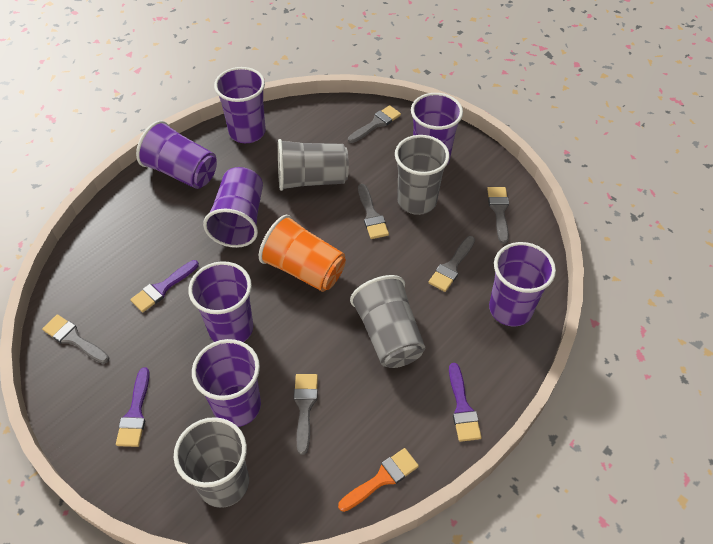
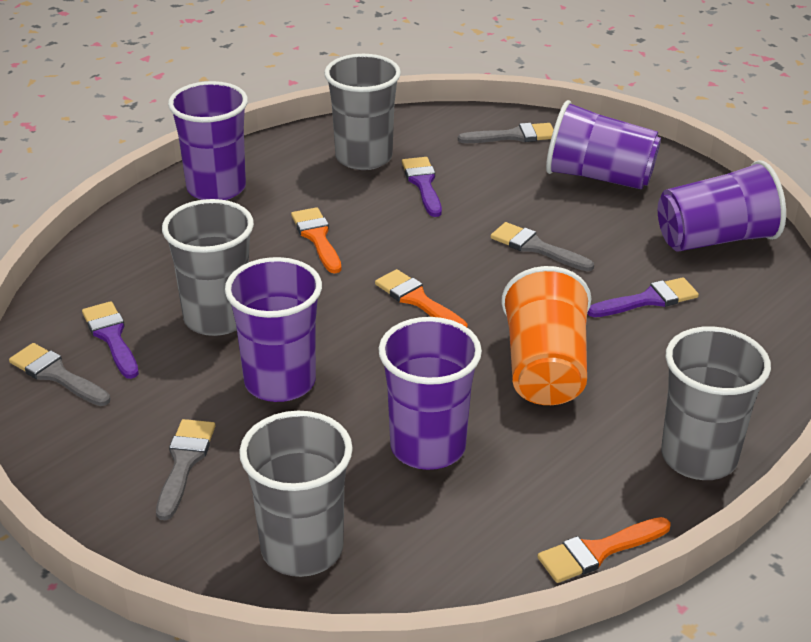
grey brush: [42,314,109,364] [294,374,318,455] [348,105,401,143] [358,184,389,239] [428,236,475,292] [487,187,509,244] = 6 -> [9,343,110,406] [156,419,215,520] [458,123,554,143] [490,222,594,271] = 4
orange brush: [338,448,419,512] = 1 -> [291,207,341,274] [375,269,468,327] [537,517,671,583] = 3
purple cup: [136,121,217,189] [188,261,253,342] [192,339,261,427] [203,167,263,248] [214,67,266,143] [411,93,463,163] [489,242,556,327] = 7 -> [168,81,248,200] [225,257,322,402] [378,317,482,470] [546,100,661,190] [658,160,786,252] = 5

